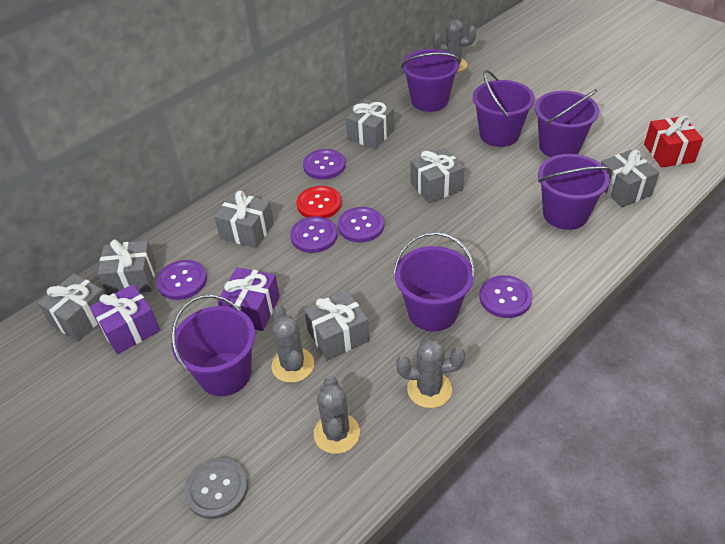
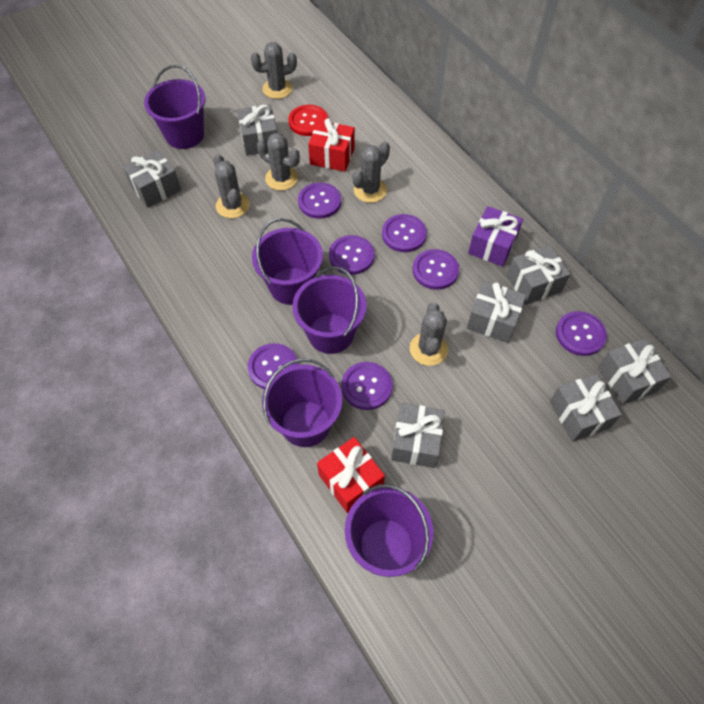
grey button: [184,457,248,519] = 1 -> none = 0
grey cactus: [271,305,314,383] [314,376,360,454] [396,338,465,408] [433,19,476,72] = 4 -> [213,154,250,218] [251,42,297,99] [257,133,300,191] [353,141,390,203] [410,303,448,366] = 5
purple bucket: [171,295,255,396] [394,232,475,331] [401,49,460,112] [473,70,535,147] [535,89,599,157] [538,154,611,230] = 6 -> [144,65,206,149] [252,218,323,305] [262,358,342,447] [292,266,367,354] [345,484,434,577] = 5
purple button: [156,260,207,300] [290,216,337,253] [303,149,346,180] [338,207,384,243] [479,275,532,318] = 5 -> [248,343,298,389] [298,182,341,219] [329,235,374,275] [341,362,393,410] [382,214,427,252] [413,249,459,290] [556,311,607,356] = 7
purple gift: [90,284,160,354] [218,267,280,331] = 2 -> [468,206,523,267] = 1
red gift: [644,115,703,168] = 1 -> [308,118,355,172] [317,437,385,513] = 2

